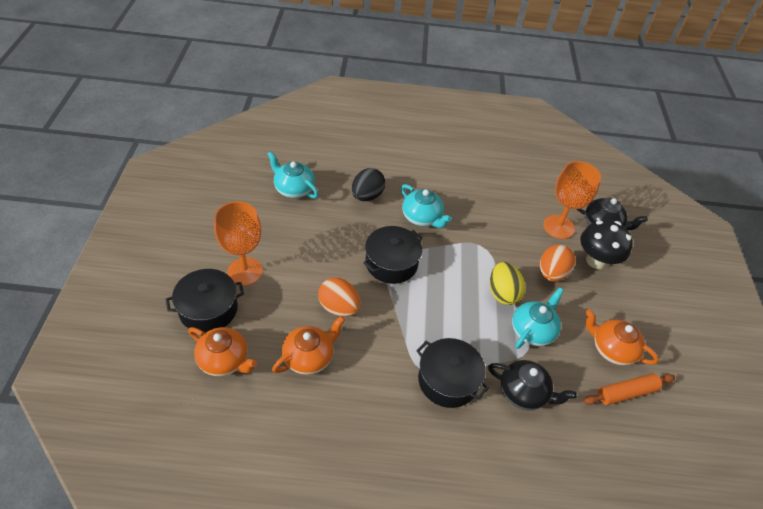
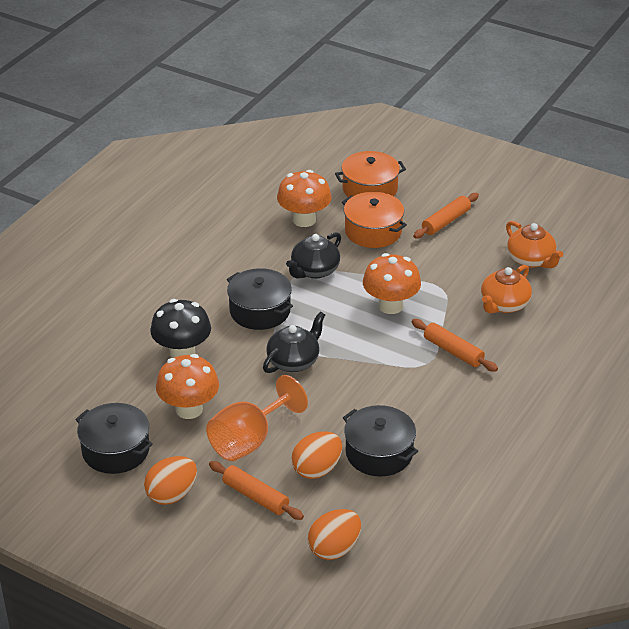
black egg: [352,168,385,201] = 1 -> none = 0
orange egg: [318,278,361,317] [540,245,575,282] = 2 -> [144,456,197,505] [291,431,342,479] [308,509,361,560] = 3
orange goblet: [214,201,263,286] [543,161,601,239] = 2 -> [206,375,308,461] = 1
orange mushroom: none = 0 -> [156,354,219,419] [277,170,332,227] [363,253,421,314] = 3
orange pot: none = 0 -> [335,151,406,197] [342,192,407,248] = 2
orange rolling pin: [583,373,675,405] = 1 -> [209,461,304,520] [412,319,498,372] [413,193,479,239] = 3
orange teapot: [188,327,257,376] [272,316,345,375] [585,309,659,365] = 3 -> [481,265,532,314] [506,221,563,268] = 2
turquoise teapot: [268,151,319,198] [401,184,452,228] [512,288,564,349] = 3 -> none = 0
yellow egg: [490,262,525,305] = 1 -> none = 0

